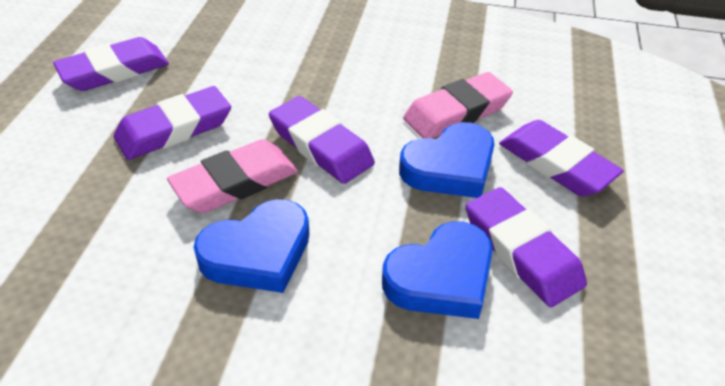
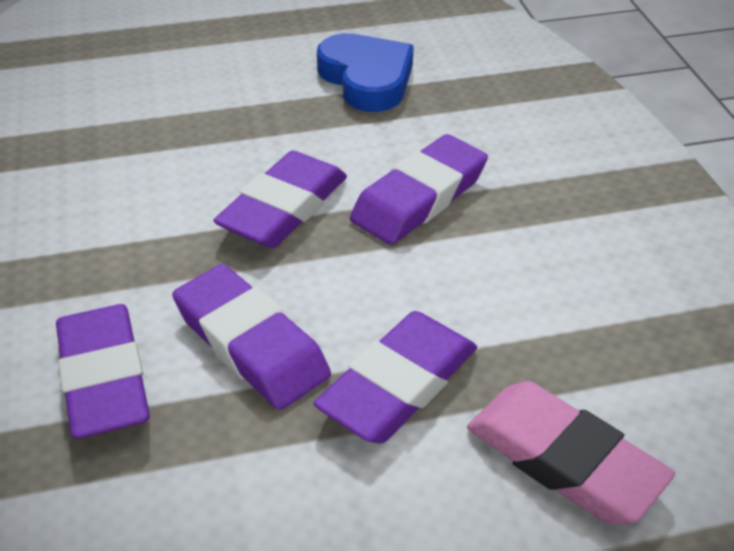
blue heart: [194,199,309,293] [382,221,493,319] [399,122,495,198] = 3 -> [317,33,414,112] = 1
pink eraser: [167,139,298,213] [403,72,513,138] = 2 -> [467,381,675,525] = 1

